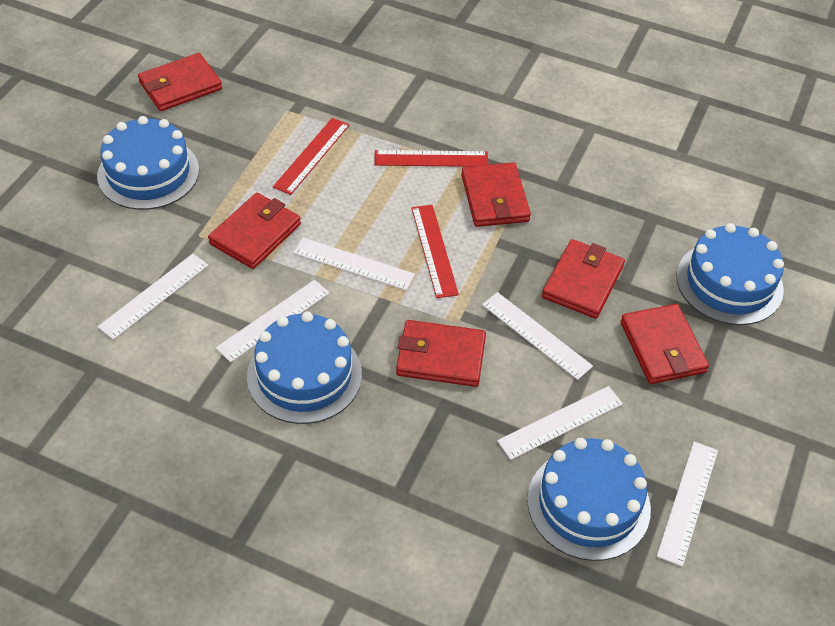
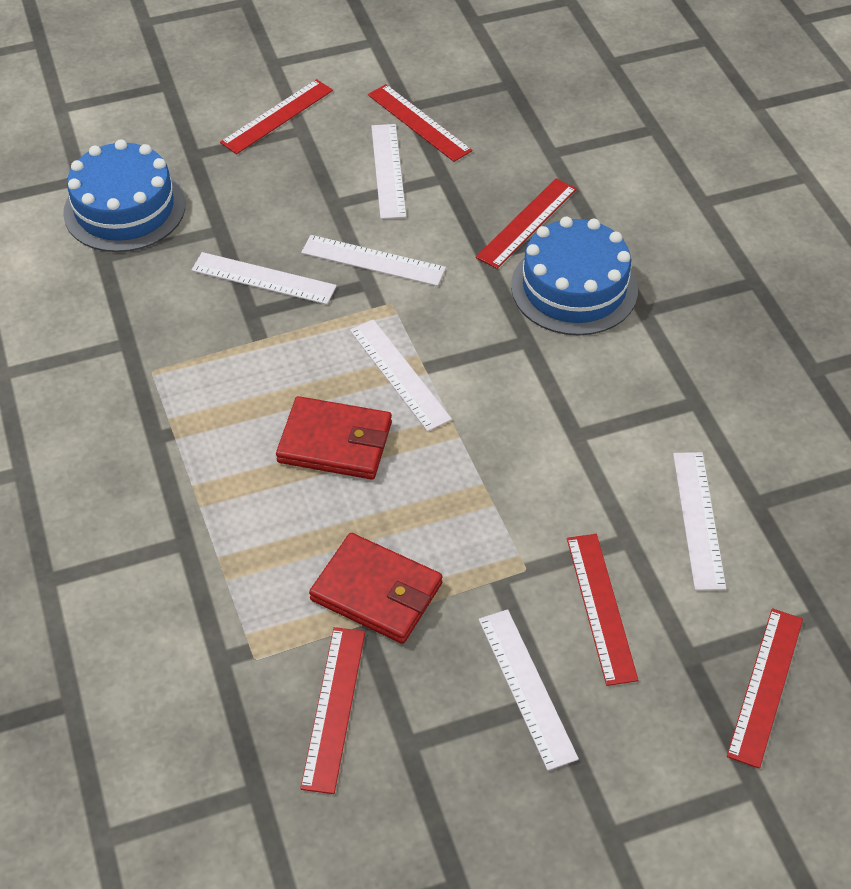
blue cake: [97,116,199,210] [247,312,362,424] [527,438,651,561] [676,223,784,325] = 4 -> [63,139,185,252] [511,217,638,336] = 2
red ruler: [273,118,350,195] [375,150,489,167] [412,205,459,298] = 3 -> [220,79,333,154] [300,627,365,794] [368,84,472,162] [476,178,577,269] [567,534,638,686] [727,608,803,769] = 6
red wallet: [138,53,222,111] [208,193,301,269] [396,320,486,387] [461,162,531,227] [542,239,625,319] [620,304,709,384] = 6 -> [276,396,392,480] [309,533,443,644] = 2

